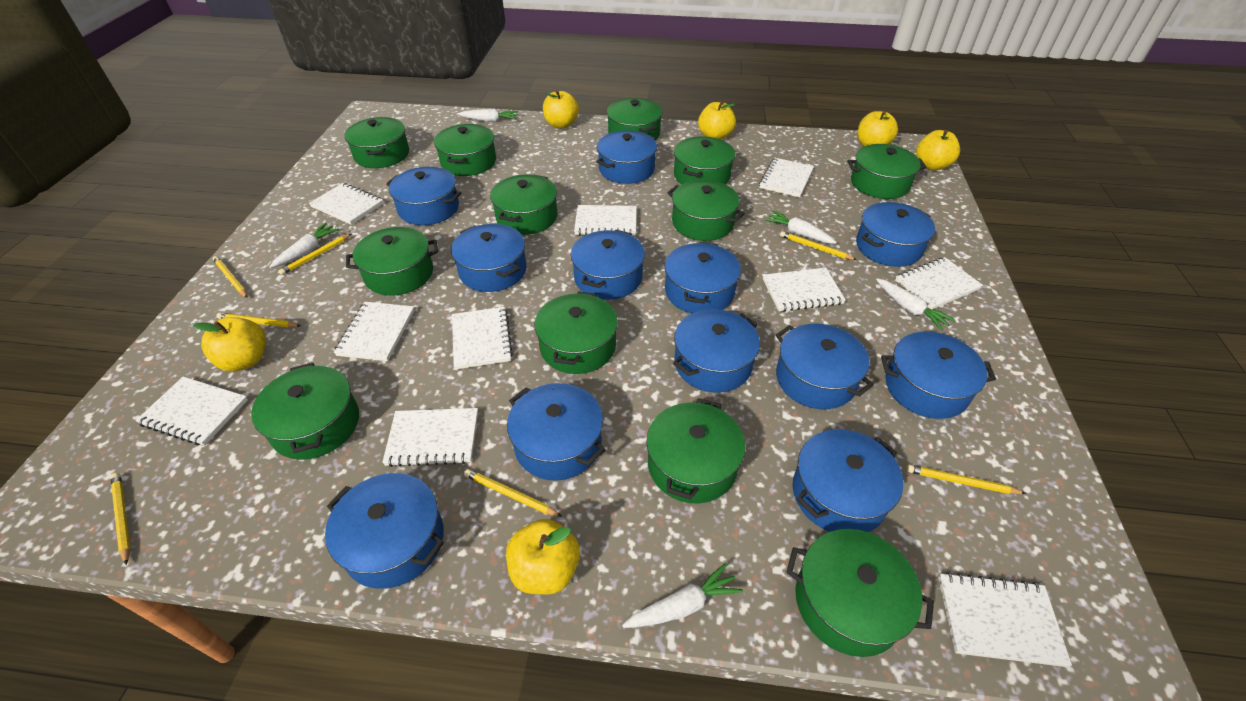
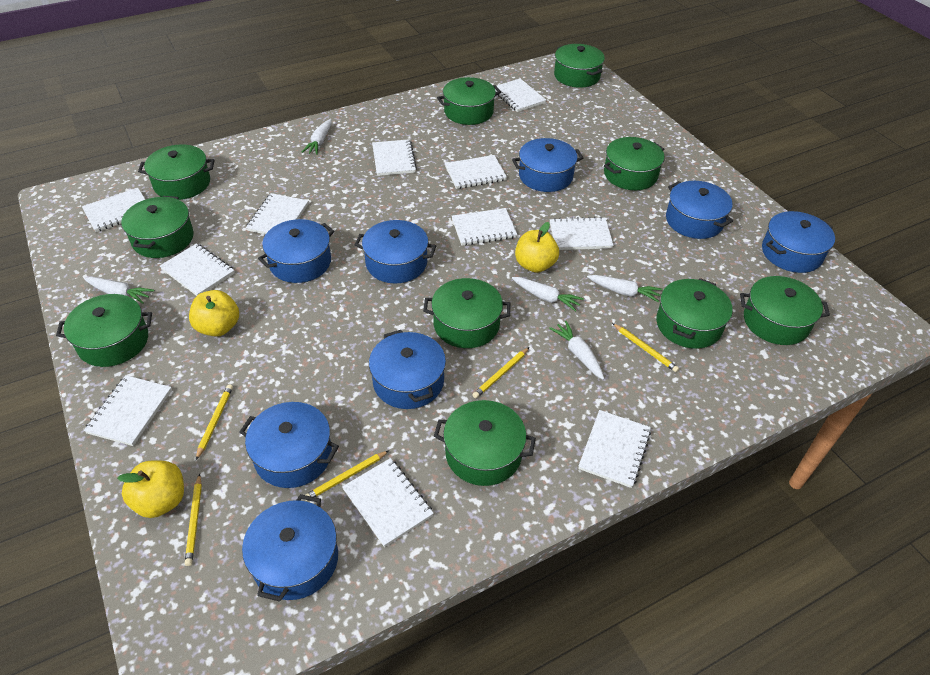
blue pot: [325,473,444,588] [386,166,461,225] [451,224,527,292] [507,383,605,481] [571,230,645,300] [596,131,657,184] [665,242,741,313] [673,309,760,393] [776,324,874,409] [792,429,903,532] [856,202,935,267] [881,332,996,419] = 12 -> [239,402,339,488] [242,494,338,602] [258,219,334,283] [355,220,436,283] [369,330,446,409] [512,138,583,192] [666,181,733,239] [762,211,835,273] = 8
green pot: [251,363,359,460] [344,117,409,168] [346,227,438,296] [434,124,496,176] [490,174,557,235] [535,291,618,374] [607,98,663,141] [647,398,745,503] [667,180,745,241] [674,136,735,185] [786,529,934,657] [847,144,926,199] = 12 -> [56,294,152,367] [121,196,194,258] [138,144,214,200] [423,278,511,348] [434,400,536,486] [437,77,501,125] [554,44,605,88] [604,137,665,190] [656,278,733,349] [740,276,830,345] = 10
white notebook: [135,377,248,446] [309,183,384,225] [334,302,415,361] [382,408,478,467] [452,307,513,369] [574,205,637,236] [759,158,814,198] [763,268,846,312] [895,257,983,309] [938,572,1072,667] = 10 -> [82,188,145,232] [84,375,172,446] [160,243,234,296] [246,193,308,234] [342,458,434,547] [372,139,417,176] [445,155,507,189] [452,208,517,246] [495,79,546,112] [550,217,614,250] [578,410,651,488] = 11
yellow apple: [193,317,266,371] [506,519,580,595] [543,90,579,128] [698,101,736,139] [858,111,898,146] [916,130,960,170] = 6 -> [117,460,184,518] [189,290,239,337] [515,222,559,273] = 3
yellow pencil: [111,473,130,565] [212,256,248,298] [216,313,301,328] [279,234,351,275] [464,469,563,517] [780,231,857,260] [906,465,1027,494] = 7 -> [185,474,202,566] [196,384,233,460] [305,451,389,501] [473,347,530,399] [612,323,679,372] = 5

